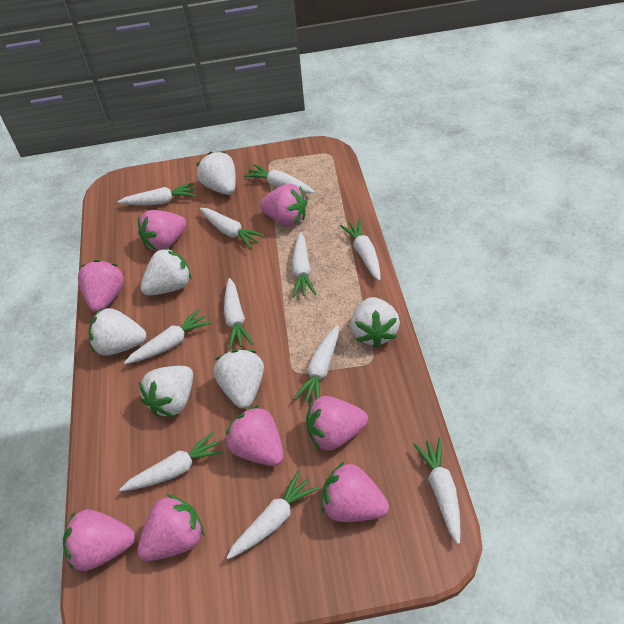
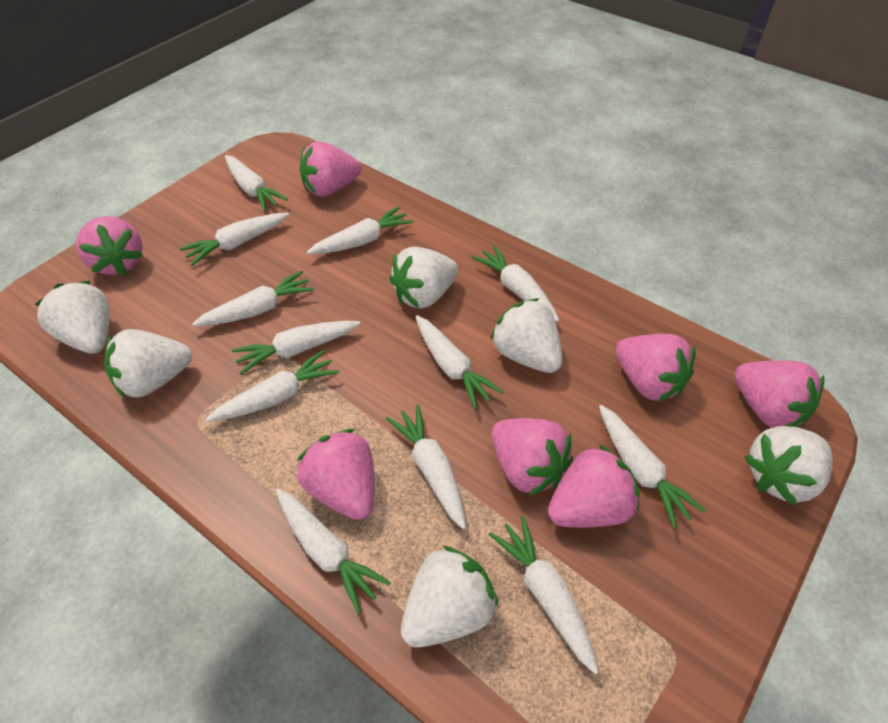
pink strawberry: [63,510,135,571] [78,260,124,312] [137,494,205,561] [138,210,186,251] [226,405,284,466] [260,184,307,226] [306,396,368,450] [322,462,389,522] = 8 -> [76,216,143,276] [297,429,375,520] [300,141,361,197] [491,418,573,496] [548,445,640,528] [615,334,696,402] [734,360,824,428] = 7
white carrot: [117,183,196,205] [119,432,224,491] [124,309,211,364] [200,208,265,249] [224,278,253,350] [226,471,319,559] [244,164,315,194] [292,232,316,297] [294,325,339,403] [340,219,381,281] [413,438,461,544] = 11 -> [180,213,289,266] [192,271,314,326] [206,350,339,422] [225,155,288,211] [232,321,360,374] [276,489,391,614] [307,206,413,254] [386,404,466,529] [416,315,503,409] [471,245,559,322] [489,516,599,675] [599,405,706,529] = 12

